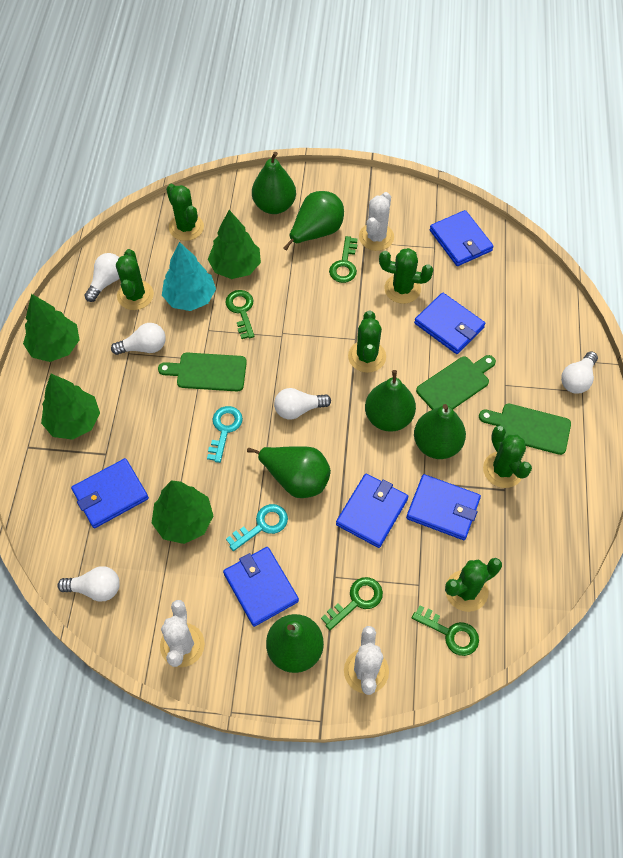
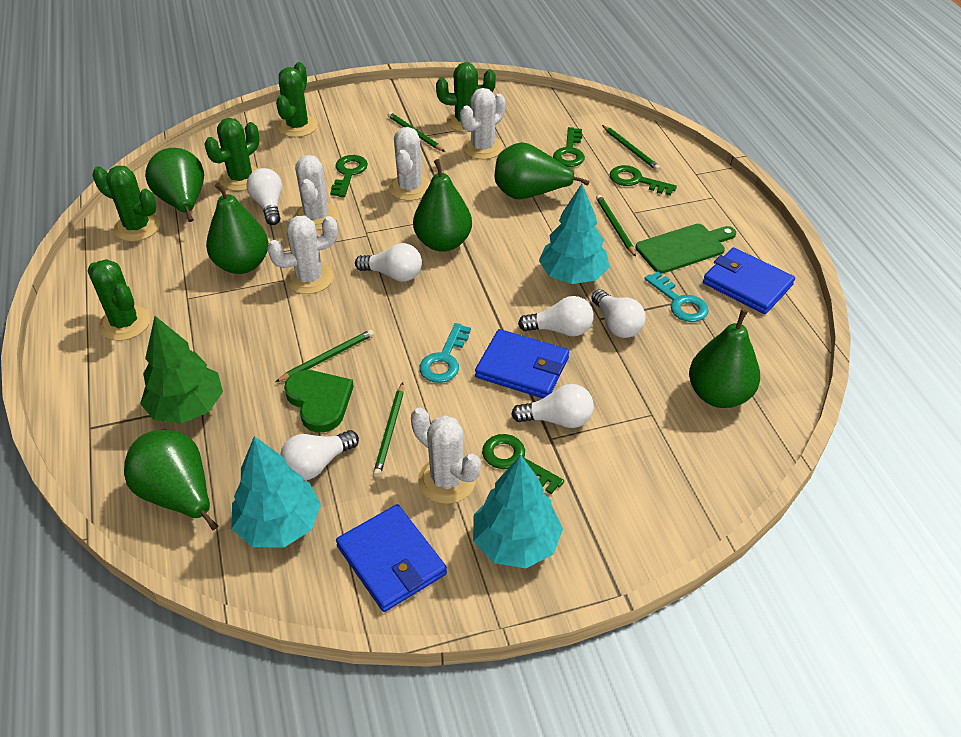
blue wallet: [71,458,149,528] [223,547,299,627] [336,474,408,548] [406,474,481,540] [414,293,485,354] [430,210,494,266] = 6 -> [336,504,447,612] [475,329,569,398] [703,247,795,314] = 3
green cactus: [116,249,154,310] [166,184,204,241] [348,310,386,373] [379,248,433,304] [445,558,502,612] [483,426,532,488] = 6 -> [87,259,150,341] [92,166,160,241] [204,118,260,191] [276,62,318,137] [436,62,496,132] = 5
green cutting board: [158,353,247,392] [416,355,496,410] [479,404,571,455] = 3 -> [635,224,736,274] = 1
green heart: none = 0 -> [284,370,354,432] = 1
green pencil: none = 0 -> [276,329,374,382] [373,382,404,477] [388,112,445,152] [596,195,636,257] [602,125,660,171] = 5
green tree: [23,294,79,362] [41,374,100,440] [152,480,213,544] [208,210,261,279] = 4 -> [140,316,223,424] = 1
turquoise tree: [162,242,216,311] = 1 -> [232,436,321,548] [473,455,563,568] [539,184,610,284] = 3
white cactus: [160,600,205,667] [344,626,389,695] [359,192,394,251] = 3 -> [267,216,338,294] [294,155,339,230] [389,127,430,201] [411,407,481,504] [460,88,506,160] = 5
white light bulb: [57,566,120,602] [84,253,119,302] [111,323,166,355] [274,388,331,420] [561,351,598,394] = 5 -> [246,168,282,225] [280,430,359,480] [355,243,422,282] [511,384,594,428] [518,296,594,336] [591,289,646,338] = 6

